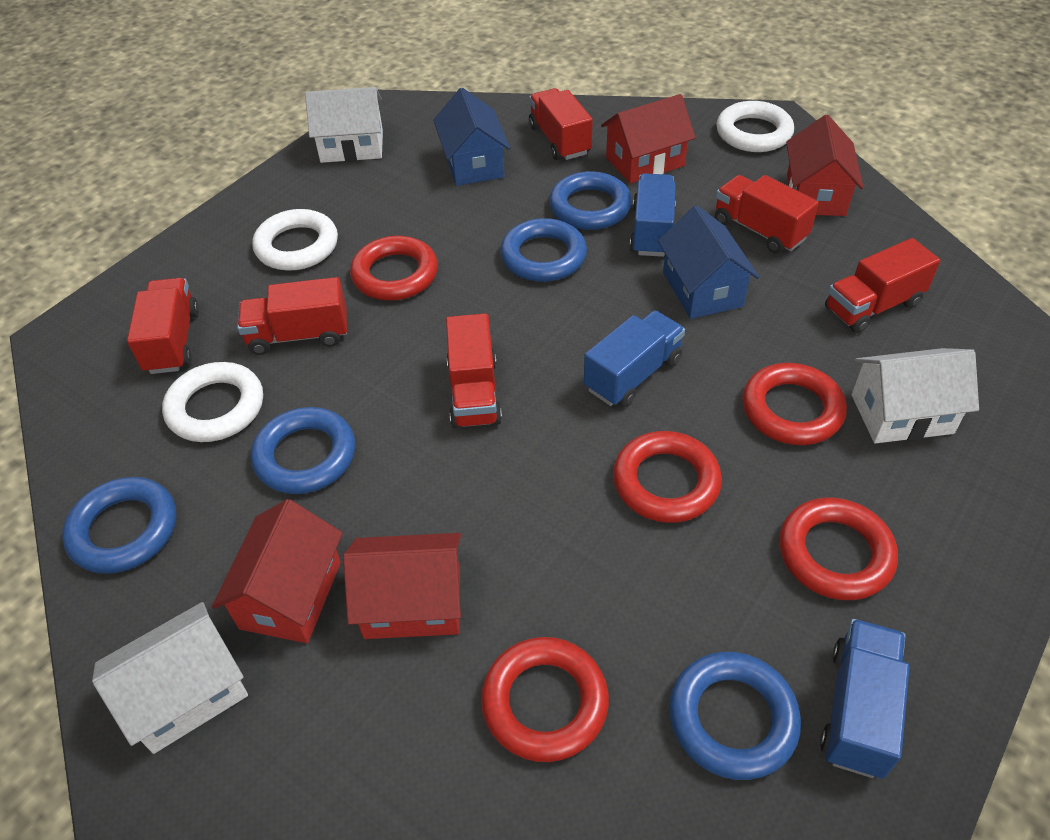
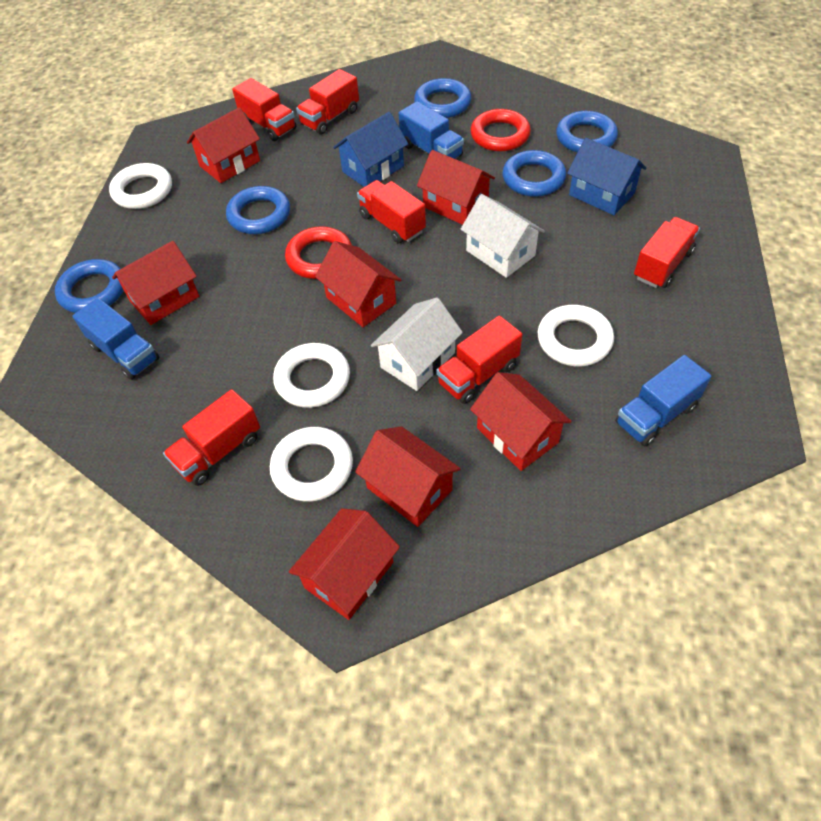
red house: [212,499,343,643] [343,533,461,639] [601,94,695,184] [786,115,864,216] = 4 -> [112,241,199,325] [187,107,260,183] [289,508,400,620] [315,241,401,327] [355,426,461,527] [417,150,495,225] [470,372,572,471] = 7
red ring: [350,236,438,301] [481,637,609,762] [613,431,722,523] [742,363,847,445] [779,498,898,600] = 5 -> [285,226,352,279] [470,109,531,152] = 2
white house: [92,602,248,754] [305,87,383,163] [852,348,979,443] = 3 -> [371,297,463,391] [461,194,545,278] = 2
white ring: [162,362,263,442] [252,209,338,271] [716,101,794,152] = 3 -> [109,163,172,209] [270,427,353,502] [273,343,350,408] [538,305,614,366] = 4

